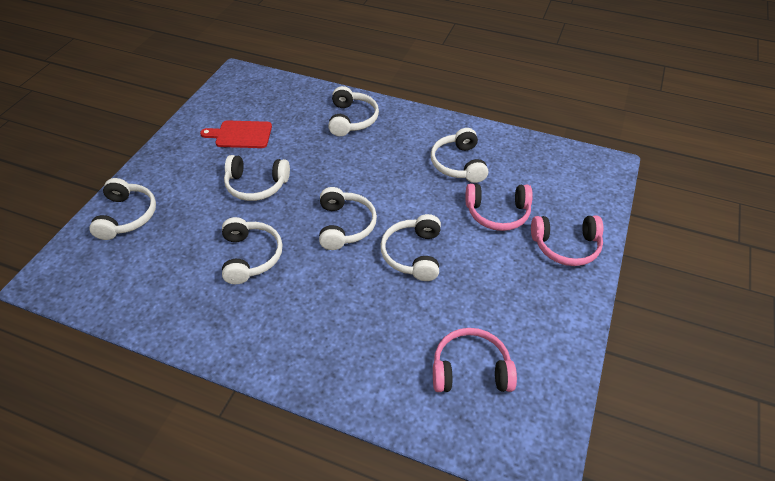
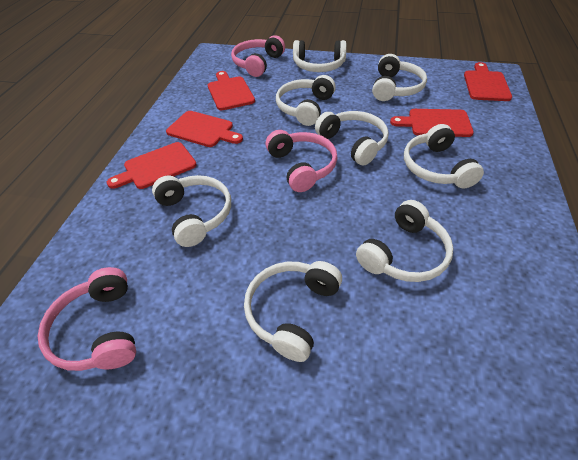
red cutting board: [200,120,272,148] = 1 -> [107,142,197,189] [166,111,243,147] [208,71,255,110] [390,109,474,137] [464,62,512,101] = 5
white headphones: [89,178,156,240] [222,217,282,284] [224,155,290,201] [319,187,377,250] [328,86,379,136] [381,214,441,281] [431,128,488,183] = 7 -> [152,175,231,247] [244,261,342,362] [276,75,336,126] [293,40,347,72] [315,111,389,166] [356,200,453,282] [372,54,427,101] [404,124,484,188] = 8

